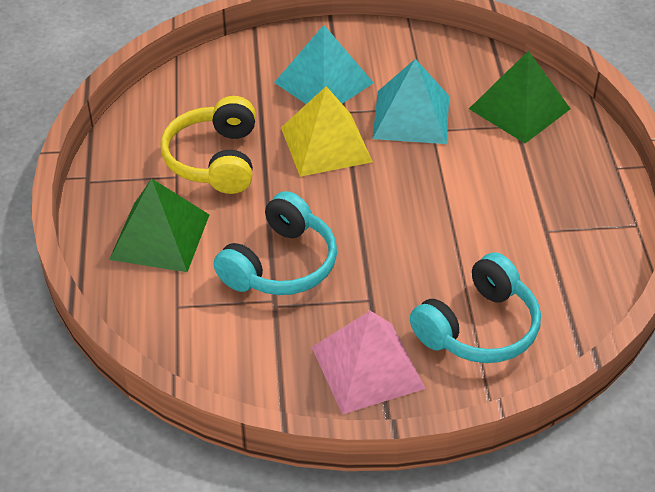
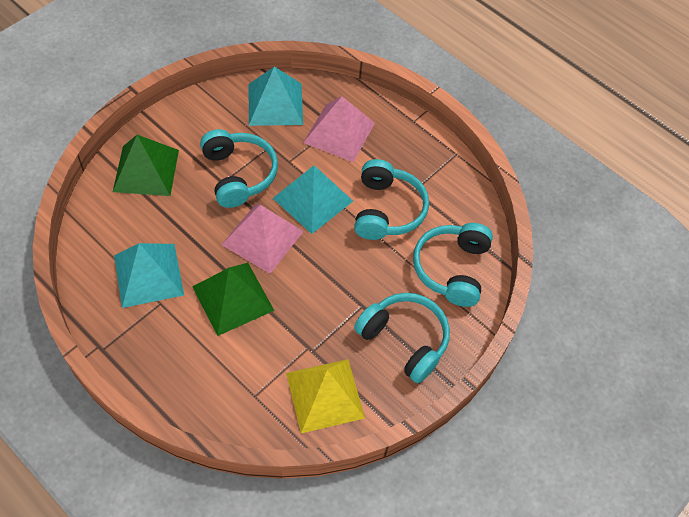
pink pyramid: [312,311,426,414] = 1 -> [221,204,304,274] [303,96,375,162] = 2
turquoise headphones: [214,191,337,295] [410,253,541,363] = 2 -> [200,129,278,208] [354,159,429,240] [354,293,450,383] [413,223,493,307] = 4
turquoise pyramid: [274,25,374,104] [372,59,449,144] = 2 -> [114,243,184,308] [249,66,303,126] [273,165,353,234] = 3
yellow headphones: [161,96,256,194] = 1 -> none = 0

